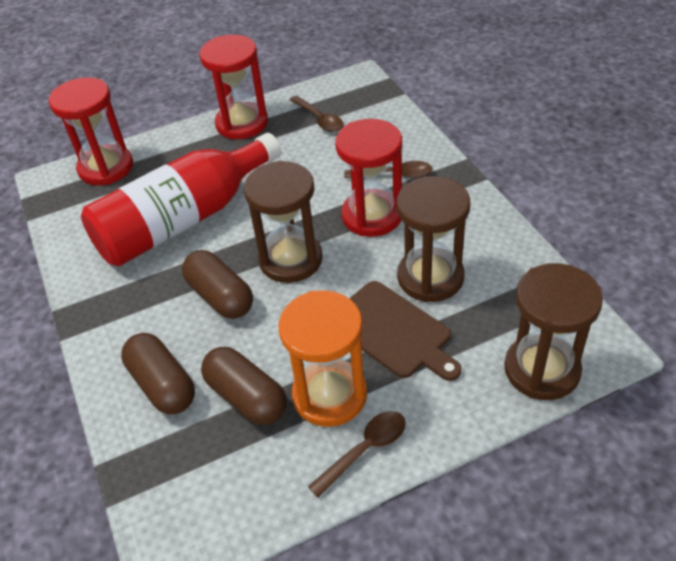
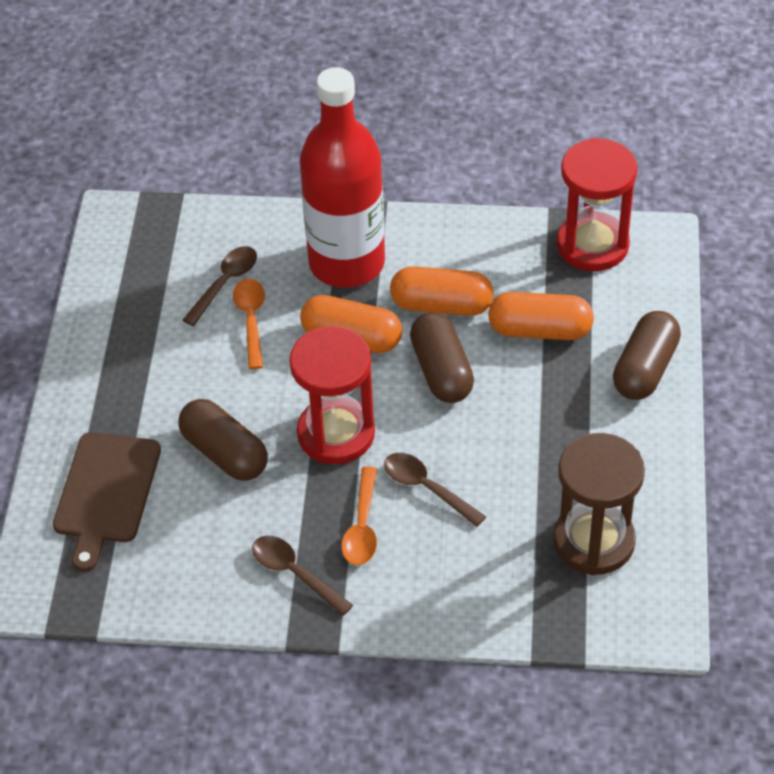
brown hourglass: [244,161,323,283] [396,176,470,302] [504,263,603,400] = 3 -> [553,433,645,575] = 1
orange capsule: none = 0 -> [300,295,402,353] [390,266,494,316] [488,292,594,340] = 3
orange hourglass: [278,290,367,427] = 1 -> none = 0
orange spoon: none = 0 -> [233,279,265,369] [341,466,377,565] = 2
red hourglass: [49,77,133,185] [200,35,268,139] [335,119,402,237] = 3 -> [289,326,375,464] [557,138,637,271] = 2

